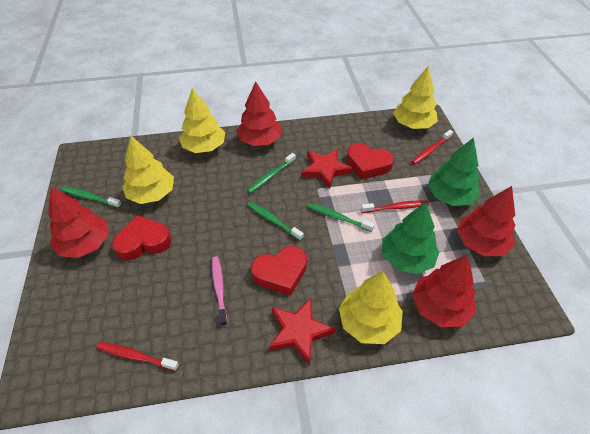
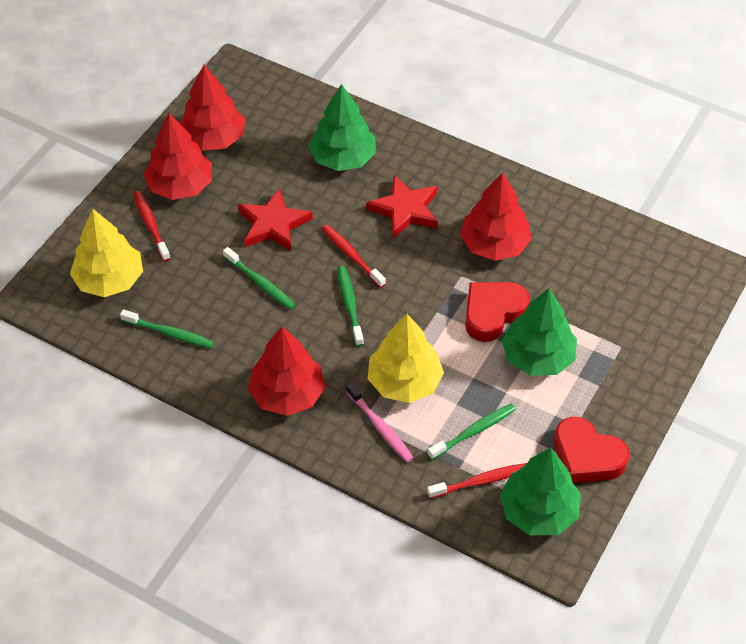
green tree: [382,202,439,274] [428,137,480,206] = 2 -> [308,84,376,171] [500,448,581,535] [502,288,577,376] = 3
red heart: [112,215,171,260] [251,246,307,296] [347,143,394,180] = 3 -> [465,282,530,342] [554,417,629,483] = 2
yellow tree: [122,135,174,204] [179,88,225,153] [339,271,403,344] [393,66,438,129] = 4 -> [70,209,143,297] [368,314,444,403] = 2

